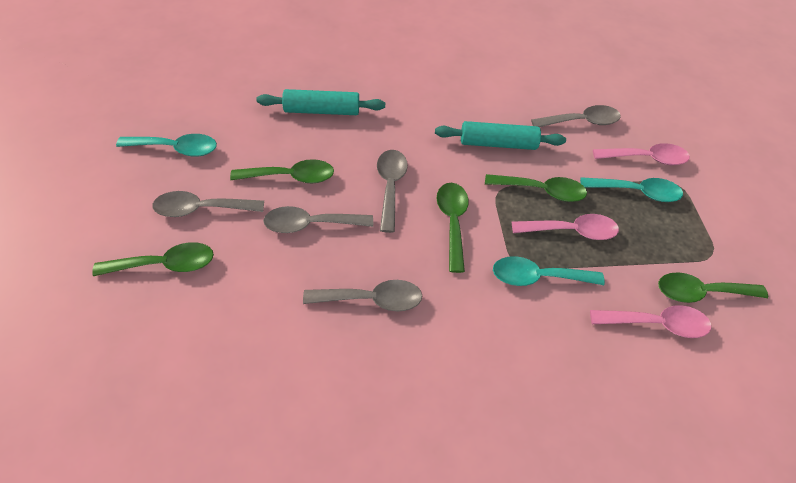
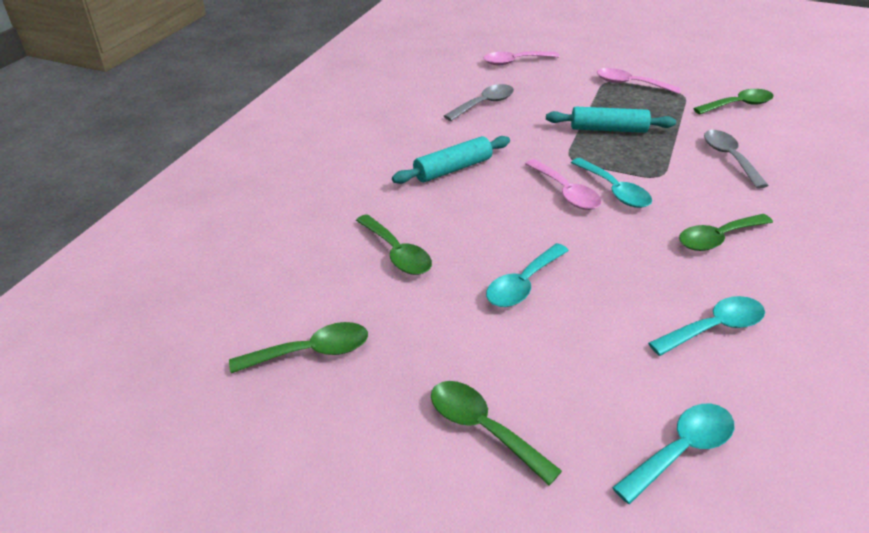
grey spoon: [152,191,264,217] [263,206,373,233] [303,280,422,311] [377,150,408,233] [531,105,621,127] = 5 -> [444,84,514,121] [704,130,769,189] = 2
turquoise spoon: [116,134,217,157] [493,256,605,286] [580,177,683,202] = 3 -> [486,243,569,307] [571,158,652,208] [612,404,734,504] [648,296,765,356] = 4

